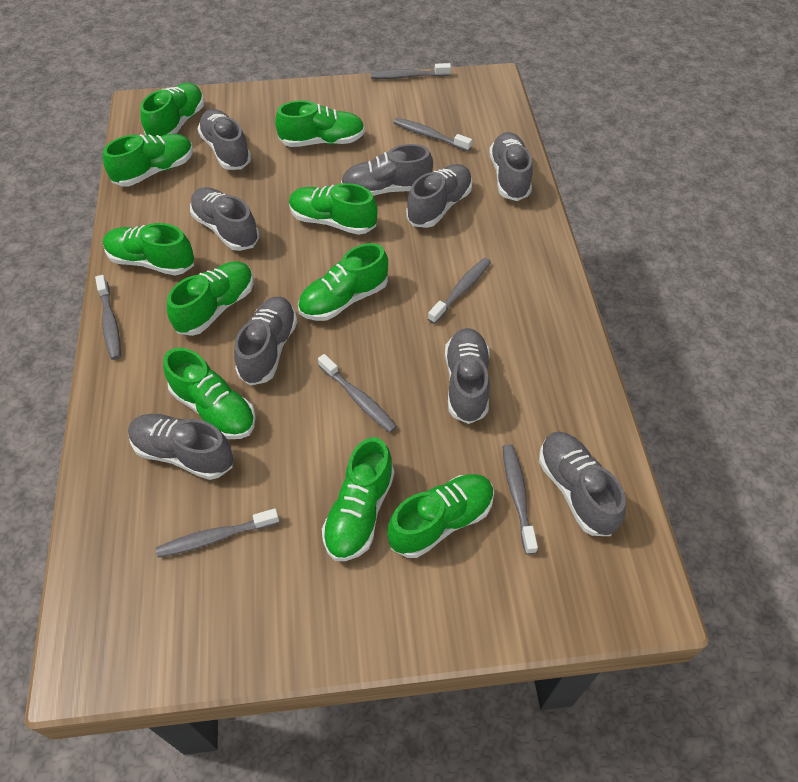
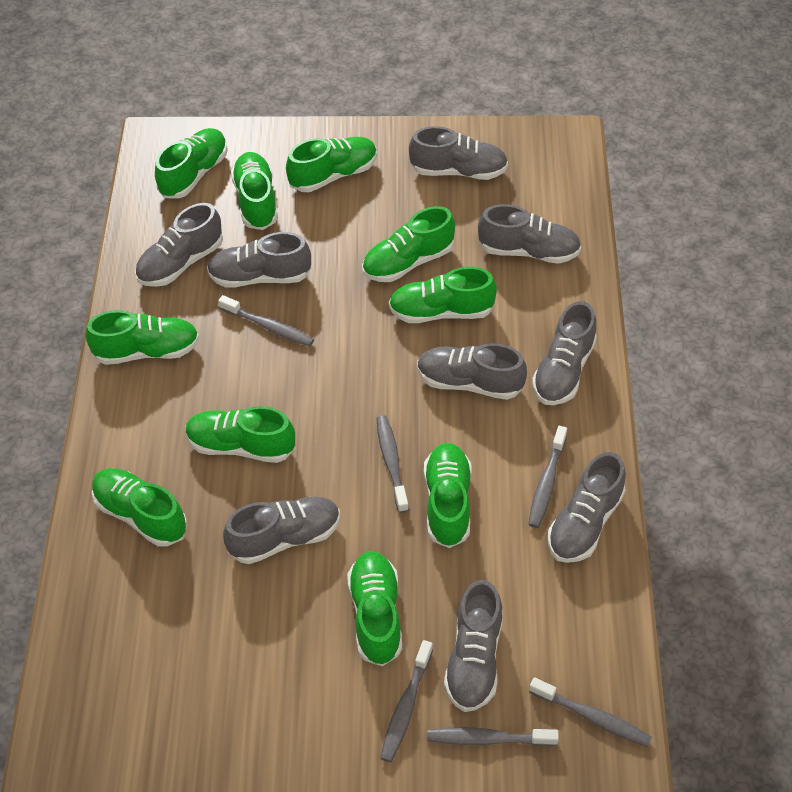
grey toothbrush: [95,275,121,360] [156,508,279,558] [318,354,397,433] [371,63,451,79] [393,118,472,151] [428,258,491,324] [503,444,538,555] = 7 -> [218,295,314,347] [376,415,409,513] [380,640,433,762] [427,727,559,747] [528,426,567,528] [529,677,652,747] = 6

